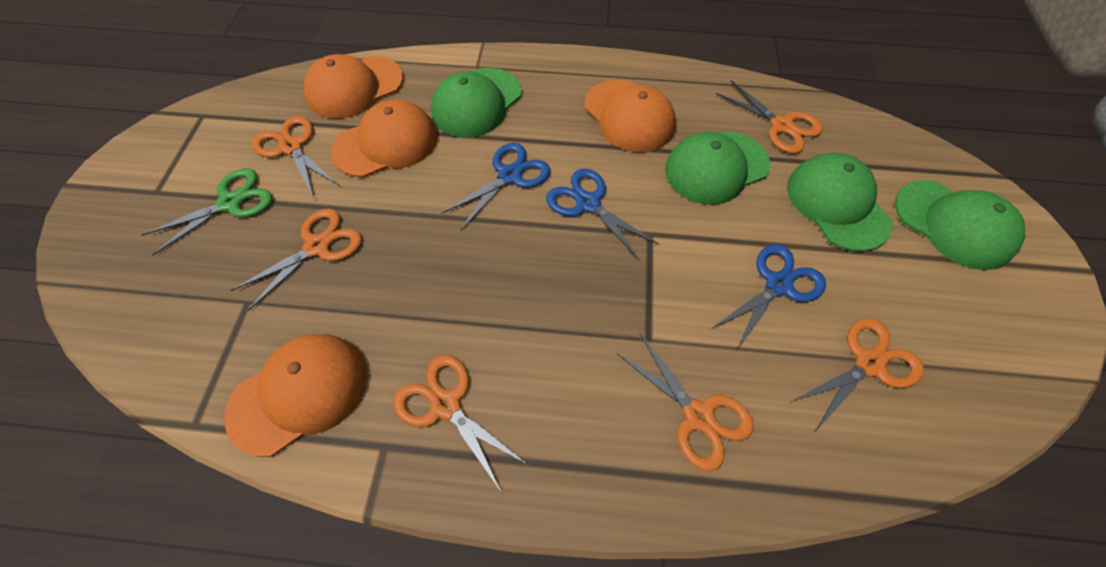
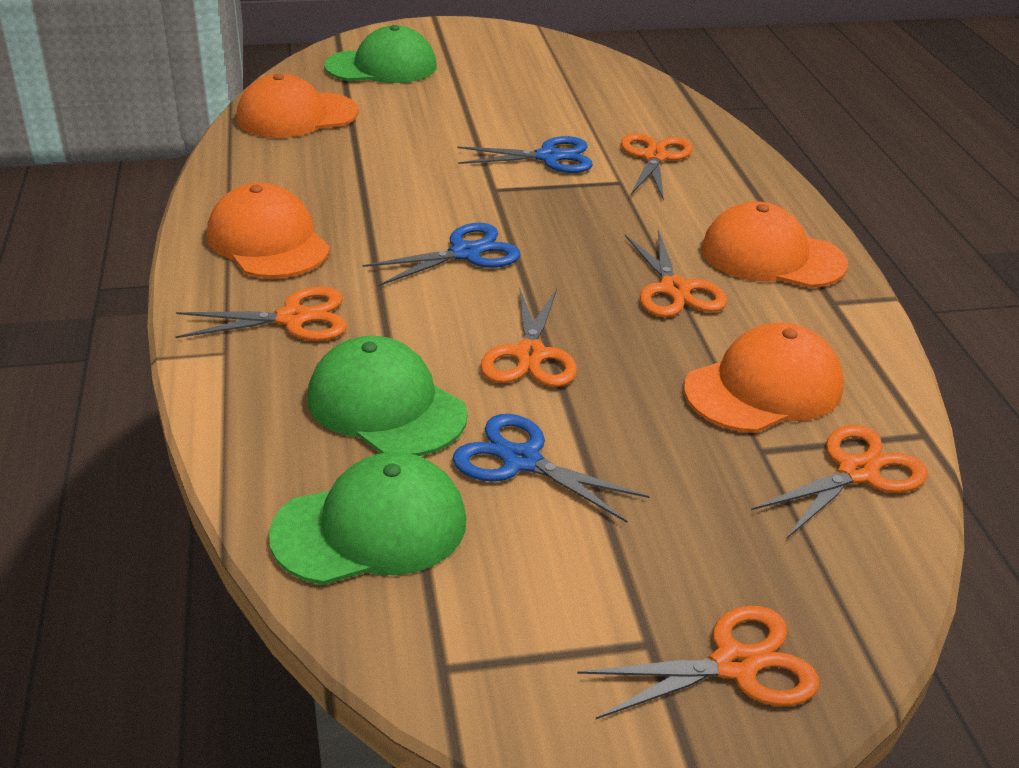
green cap: [431,68,522,138] [665,131,770,205] [787,153,893,252] [895,180,1025,270] = 4 -> [269,452,466,585] [308,336,468,456] [324,25,437,83] = 3
green scissors: [141,168,272,255] = 1 -> none = 0

